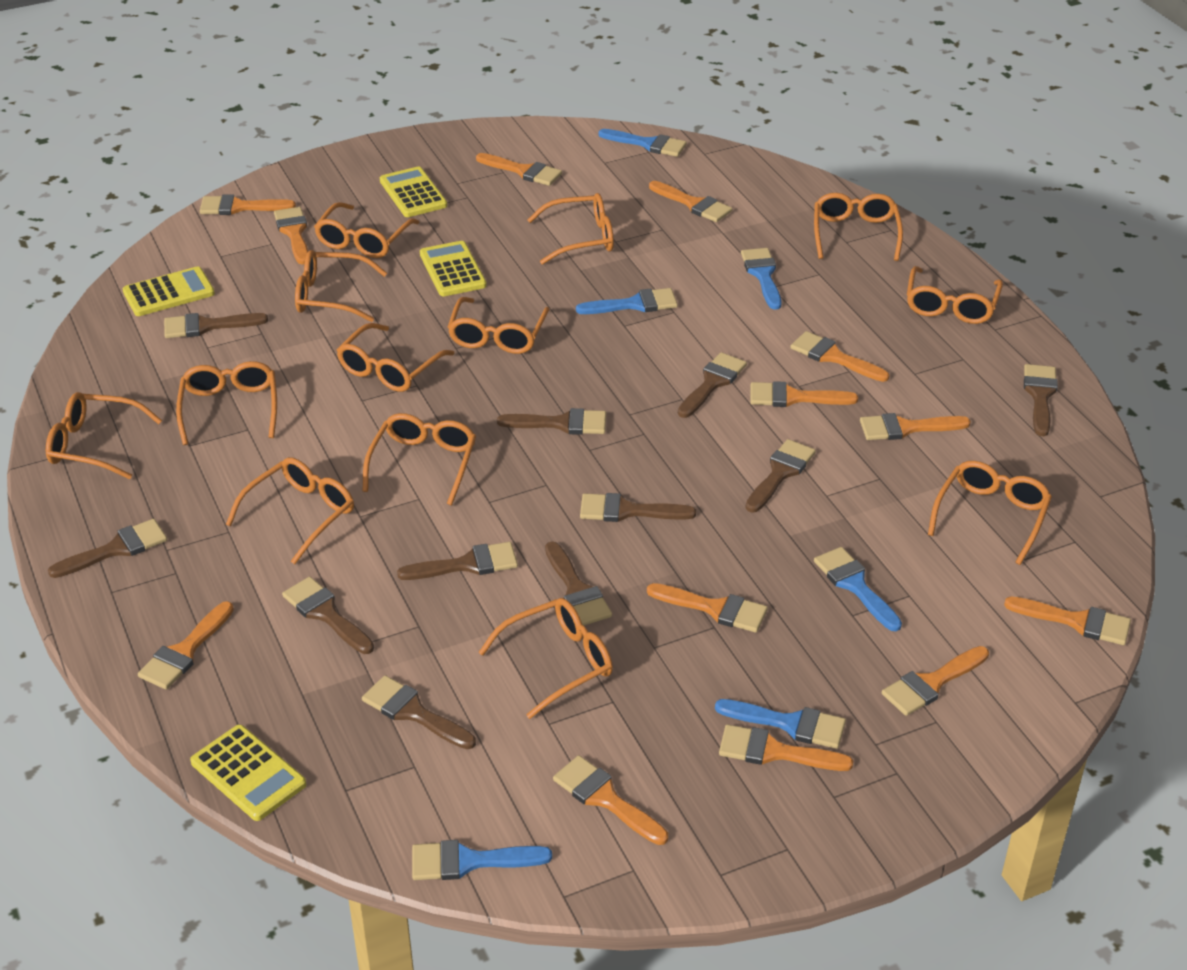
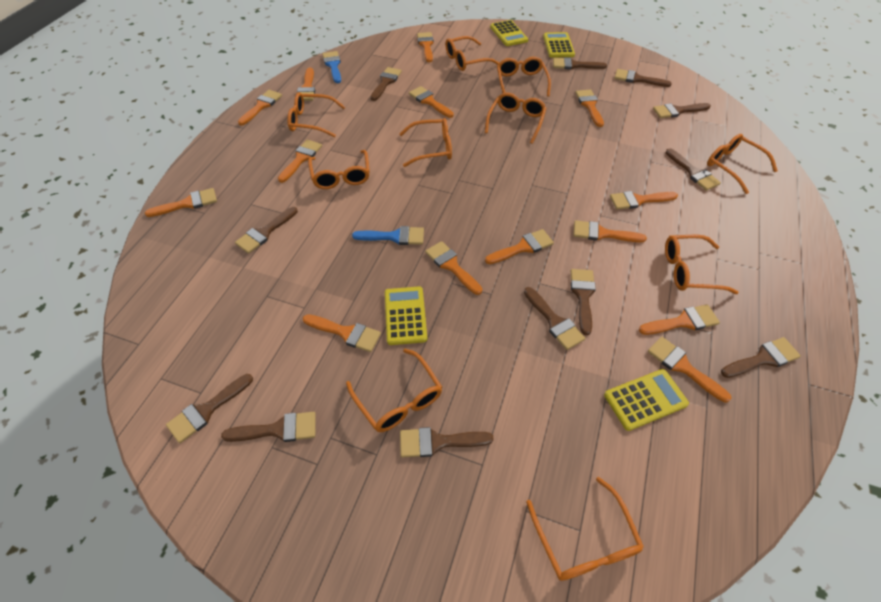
blue brush: [412,840,552,880] [576,288,678,314] [599,129,687,157] [715,699,846,749] [741,248,782,310] [814,547,902,631] = 6 -> [323,51,341,83] [352,226,424,245] = 2
brown brush: [48,519,167,578] [164,313,268,338] [282,577,374,654] [362,675,476,749] [397,542,518,580] [497,408,606,435] [545,541,612,626] [580,493,696,522] [678,352,747,418] [745,439,816,513] [1024,364,1058,436] = 11 -> [166,374,253,443] [221,412,316,442] [235,207,298,254] [370,67,402,101] [400,427,494,458] [524,287,585,350] [553,57,607,70] [571,269,596,335] [615,69,672,87] [653,103,711,118] [666,148,721,191] [721,337,801,378] = 12
orange brush: [138,601,234,690] [200,195,296,215] [274,207,308,265] [476,153,562,186] [553,755,668,845] [647,583,768,633] [649,181,732,222] [719,725,853,771] [750,381,858,407] [791,331,890,382] [860,413,971,440] [882,646,989,716] [1004,596,1131,645] = 13 -> [145,188,217,217] [238,90,282,125] [278,140,322,183] [297,67,315,101] [303,314,381,352] [409,86,454,118] [417,32,434,62] [425,241,482,295] [485,229,554,264] [573,220,647,242] [575,89,604,127] [610,191,678,209] [639,305,720,335] [648,337,732,403] = 14
orange glasses: [46,392,162,479] [176,361,277,445] [226,457,354,564] [295,250,387,322] [314,202,420,258] [337,323,455,392] [363,413,476,505] [448,297,550,354] [478,598,613,719] [528,193,614,265] [814,193,903,261] [907,266,1003,324] [928,461,1052,565] = 13 -> [287,92,345,138] [308,150,370,189] [346,349,442,432] [400,118,452,167] [445,36,499,71] [485,92,547,144] [497,57,551,97] [526,477,644,581] [665,235,739,294] [707,134,778,194] = 10

